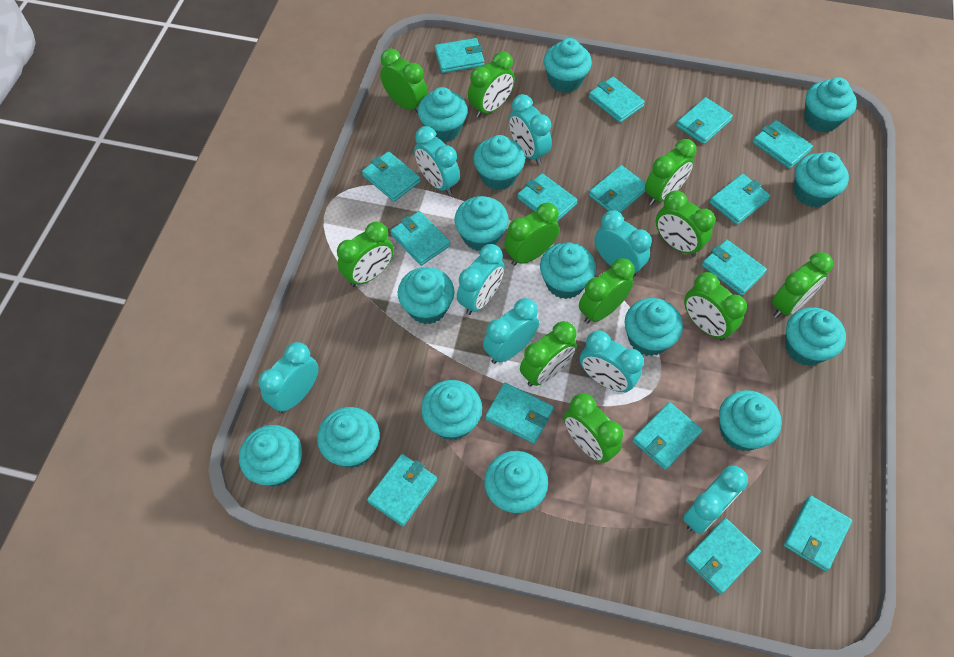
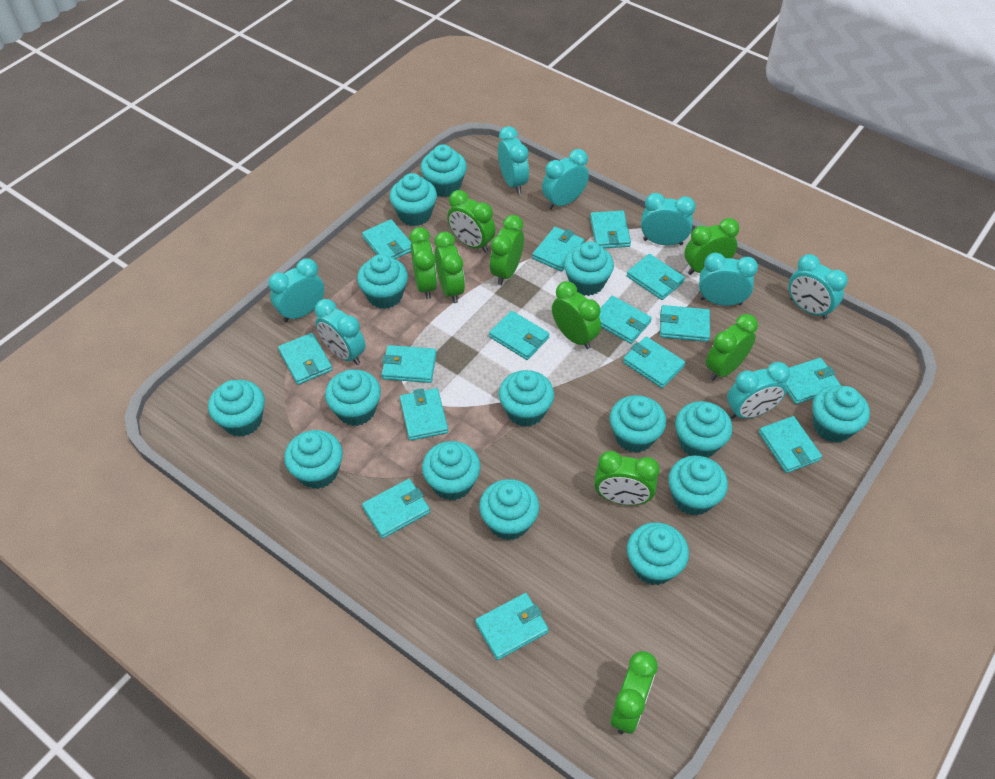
green clock: [337,222,394,287] [380,49,428,113] [468,51,515,118] [504,202,559,266] [520,321,577,387] [564,393,623,463] [579,258,635,324] [645,139,696,205] [656,191,715,257] [684,272,747,341] [772,252,833,318] = 11 -> [409,227,437,299] [434,232,465,303] [447,190,496,252] [490,215,524,285] [552,281,601,349] [594,451,660,505] [610,651,658,734] [685,218,739,275] [706,314,758,381] = 9

